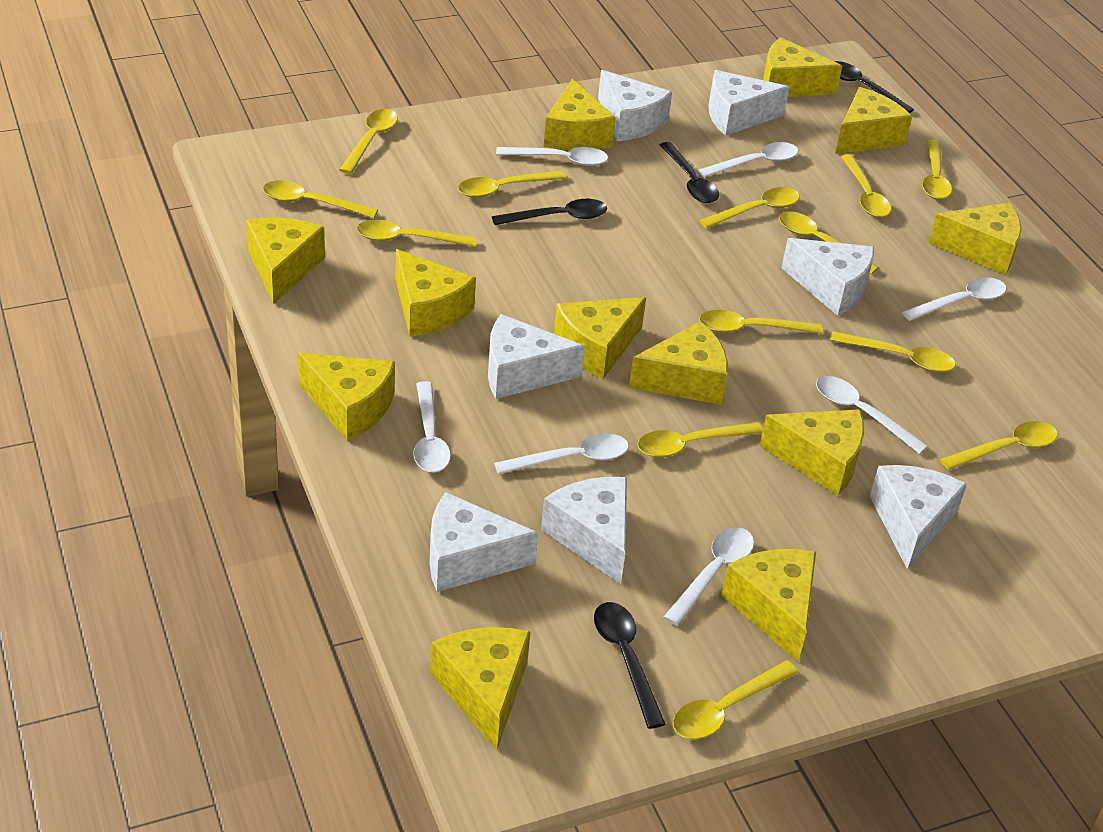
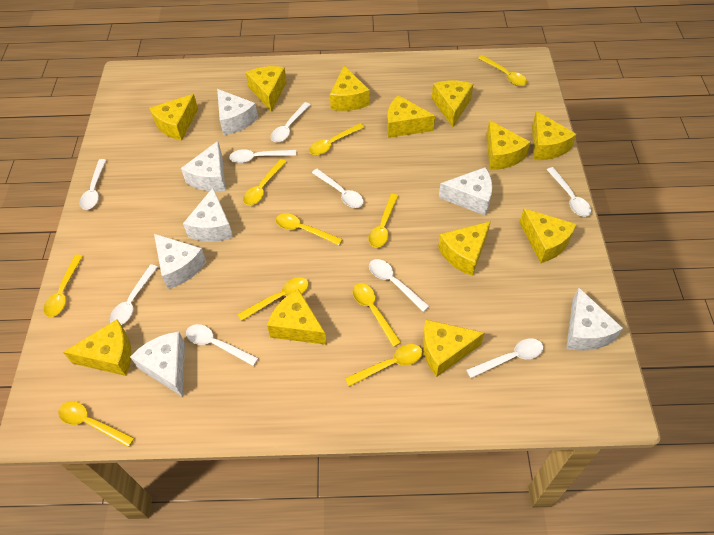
black spoon: [492,199,607,225] [594,602,665,729] [660,142,719,203] [834,61,914,113] = 4 -> none = 0
white spoon: [413,381,451,472] [494,433,629,474] [496,147,608,166] [663,527,754,626] [699,142,798,178] [816,376,928,454] [902,277,1006,321] = 7 -> [79,159,106,210] [110,264,158,325] [186,324,258,366] [229,149,297,163] [271,102,310,143] [312,169,364,208] [369,259,429,312] [466,338,543,378] [547,167,591,217] = 9
yellow spoon: [263,181,378,218] [339,109,398,174] [357,220,477,247] [458,171,567,198] [638,422,763,457] [673,660,798,739] [699,187,800,228] [699,310,823,334] [779,211,879,274] [830,331,956,372] [841,154,891,218] [922,140,952,200] [940,421,1058,470] = 13 -> [44,254,83,317] [58,401,135,447] [238,277,309,321] [243,159,286,205] [275,213,343,245] [309,123,365,155] [345,344,422,386] [352,283,401,347] [368,194,398,248] [478,55,527,86] = 10

